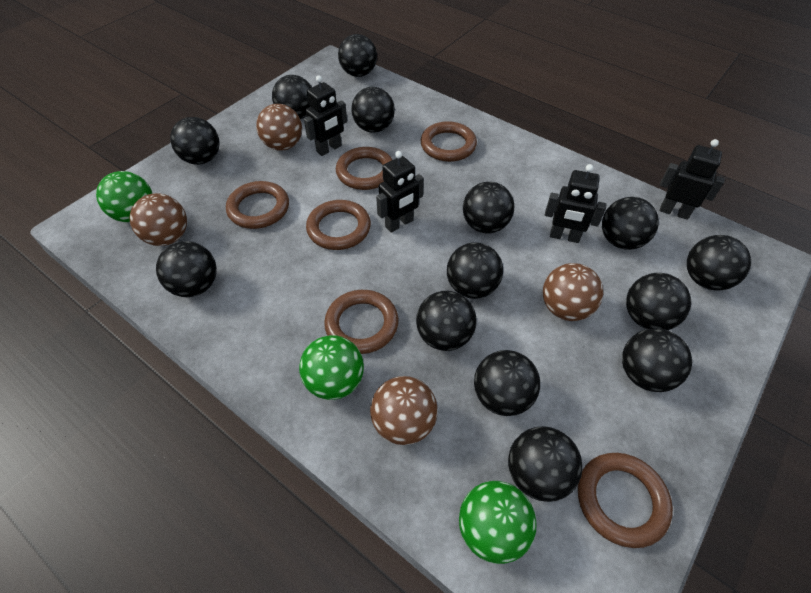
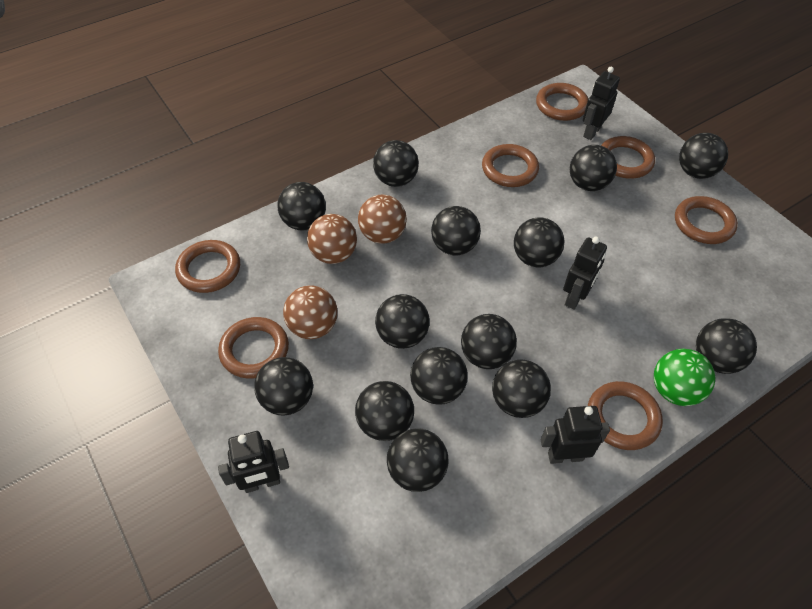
brown ball: [130,193,187,246] [256,104,302,151] [370,376,438,445] [543,263,603,321] = 4 -> [283,285,338,339] [307,214,357,264] [358,195,407,244] = 3
brown ring: [226,181,289,229] [306,200,371,250] [324,290,399,354] [336,147,392,190] [421,121,477,162] [578,453,673,548] = 6 -> [175,240,240,293] [218,317,289,379] [482,144,539,187] [536,83,588,121] [588,381,663,450] [601,136,655,178] [675,196,738,244] = 7
green ball: [96,171,152,222] [299,335,364,400] [459,481,537,564] = 3 -> [654,349,715,406] = 1

